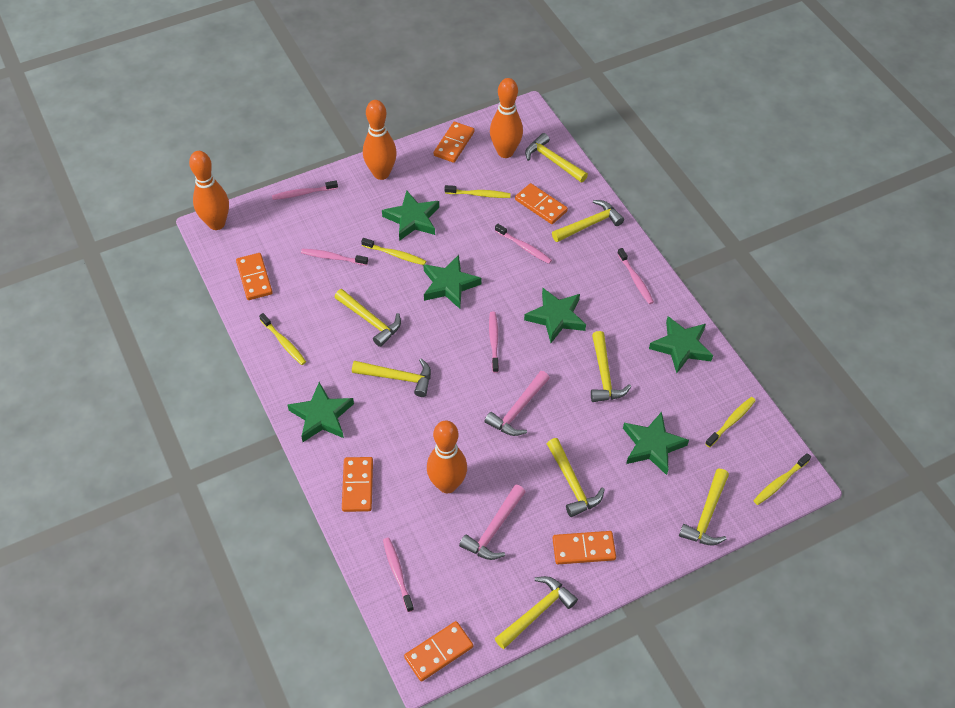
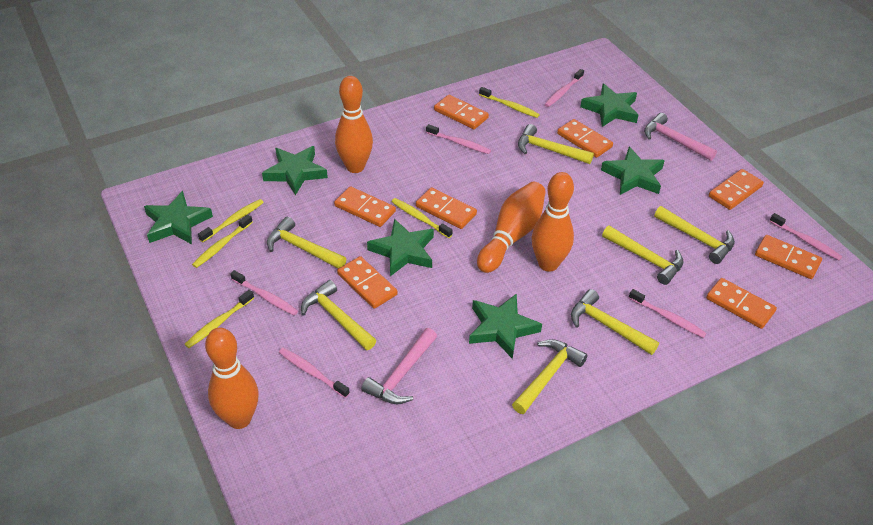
orange domino: [236,253,273,300] [342,457,373,512] [404,621,473,682] [433,122,474,163] [515,183,568,224] [553,531,616,564] = 6 -> [334,186,396,227] [337,256,398,309] [416,187,477,229] [434,95,489,129] [557,119,613,158] [706,278,777,329] [709,169,764,210] [755,235,822,279] = 8
yellow hammer: [334,289,401,347] [352,358,431,397] [495,576,578,649] [525,133,588,183] [547,438,605,517] [552,200,624,242] [591,331,631,402] [679,469,729,545] = 8 -> [267,217,346,269] [301,280,376,350] [512,339,588,414] [518,124,594,164] [571,289,659,355] [602,225,684,285] [654,206,735,264] = 7

